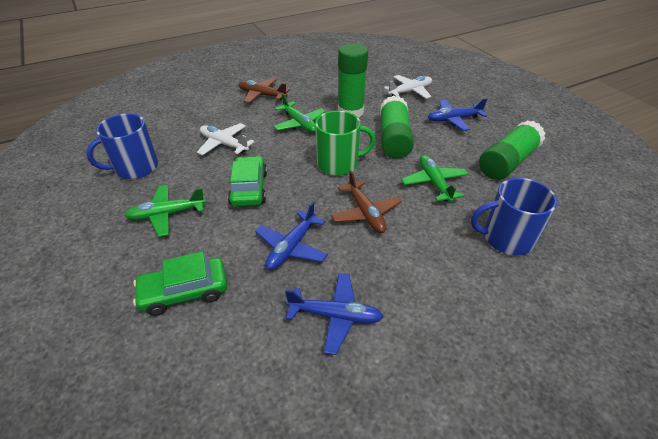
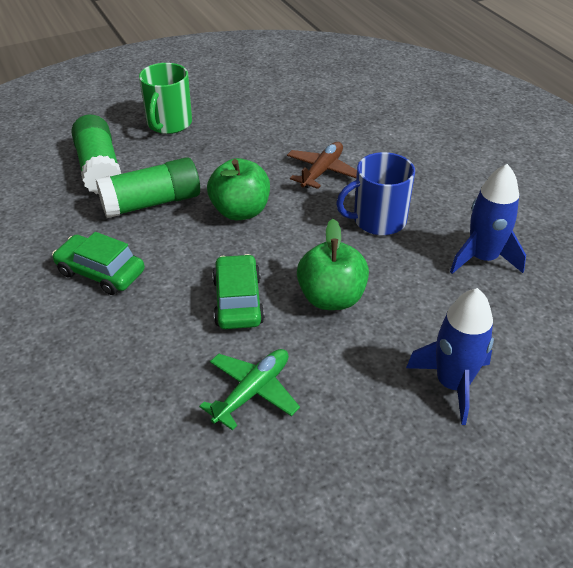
blue mug: [86,114,158,179] [471,178,557,255] = 2 -> [336,152,415,235] = 1
blue plane: [255,202,328,270] [285,273,384,355] [428,98,487,131] = 3 -> none = 0
blue rocket: none = 0 -> [406,288,494,425] [450,164,526,274] = 2
brown plane: [239,78,290,103] [331,170,402,233] = 2 -> [287,142,357,189] = 1
green apple: none = 0 -> [207,158,270,220] [297,219,369,310] = 2
green glue stick: [338,44,368,117] [380,95,414,159] [479,120,545,180] = 3 -> [71,114,121,194] [96,157,200,218] = 2
green plane: [124,185,206,237] [273,93,326,133] [401,155,468,202] = 3 -> [199,349,300,430] = 1
white plane: [197,123,255,155] [384,75,432,99] = 2 -> none = 0

